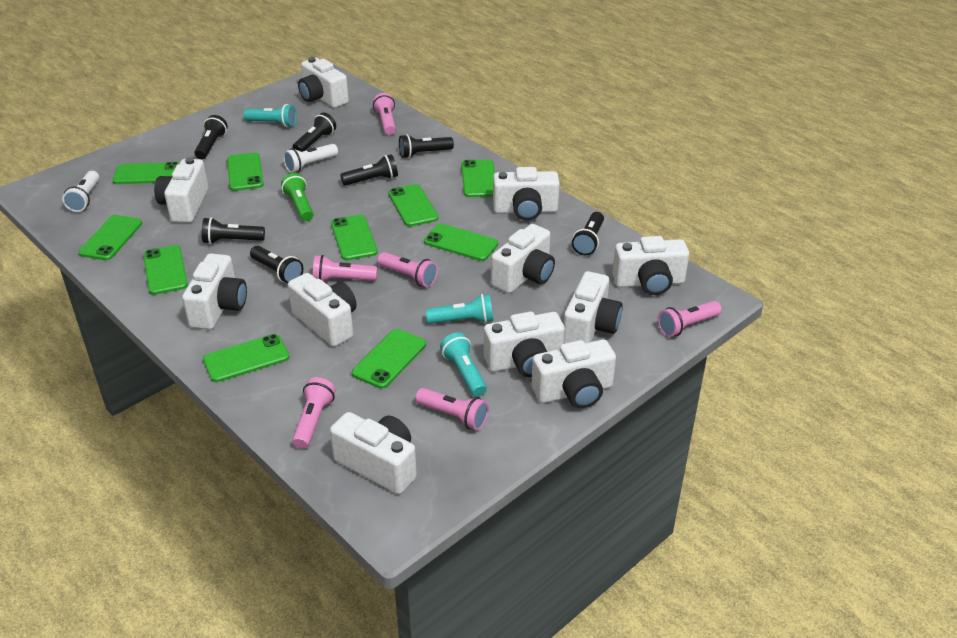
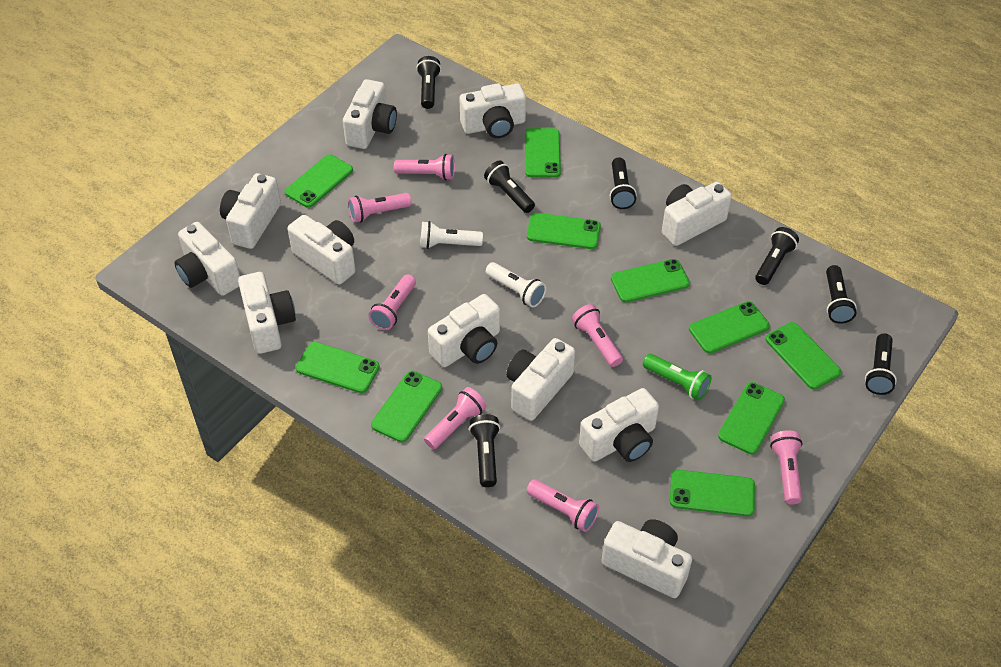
pink flashlight: [292,377,336,449] [313,255,377,282] [373,93,396,135] [377,252,438,287] [415,388,489,430] [658,301,722,337] = 6 -> [348,193,411,223] [368,274,416,330] [394,154,455,180] [424,387,487,449] [527,479,599,532] [572,304,623,367] [770,430,803,505] = 7
turquoise flashlight: [244,104,297,127] [426,294,493,324] [440,332,487,397] = 3 -> none = 0

